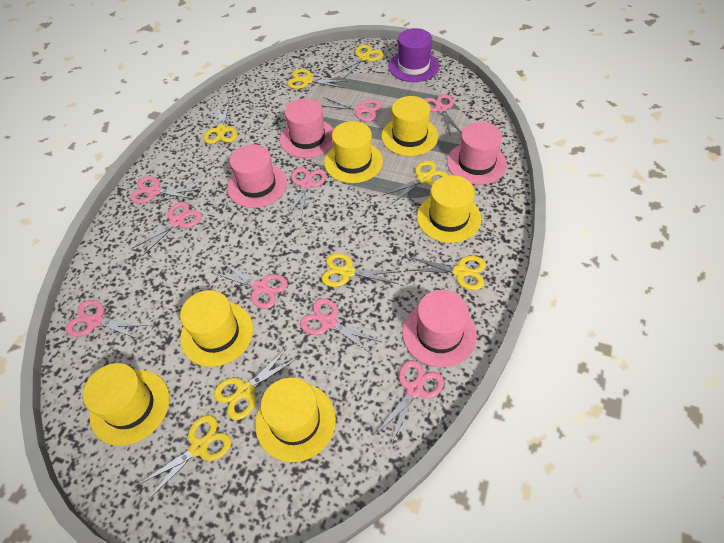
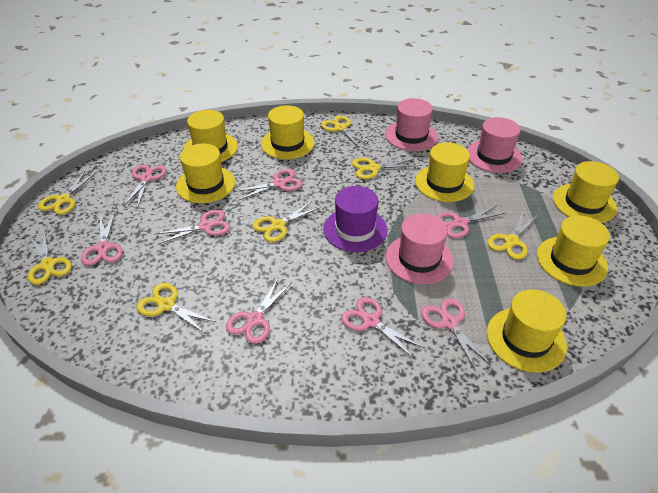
pink hat: [227,144,287,208] [280,98,334,158] [402,290,477,368] [447,122,507,185] = 4 -> [385,98,438,151] [386,213,454,284] [467,117,523,173] = 3
pink scissors: [66,300,148,339] [130,176,201,204] [133,202,202,256] [213,262,288,309] [287,167,327,220] [300,298,381,354] [321,97,382,122] [375,360,444,444] [424,94,462,136] = 9 -> [81,212,123,266] [124,164,167,208] [155,210,230,245] [226,278,291,344] [234,169,302,200] [341,297,424,359] [421,298,492,371] [436,205,506,238] = 8
yellow hat: [83,363,169,446] [180,290,253,367] [255,377,336,462] [324,121,383,183] [381,96,438,156] [417,175,481,243] = 6 -> [176,144,235,203] [183,110,238,162] [261,105,315,159] [415,142,474,202] [487,289,567,373] [537,216,610,287] [553,161,619,223] = 7
yellow scissors: [138,415,232,501] [204,101,237,144] [214,347,298,420] [287,69,347,89] [322,253,401,287] [335,45,383,78] [384,161,448,204] [408,256,486,290] = 8 -> [28,230,72,285] [38,171,97,215] [136,283,216,333] [252,201,321,242] [321,116,369,149] [352,158,416,179] [488,211,538,260] = 7

